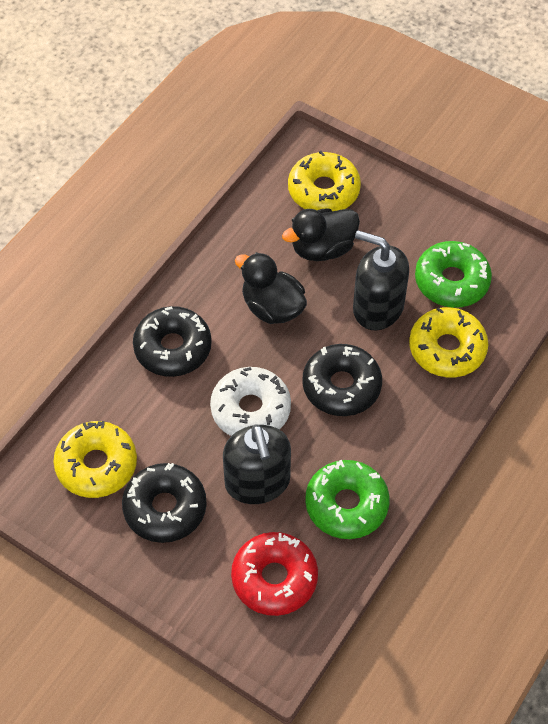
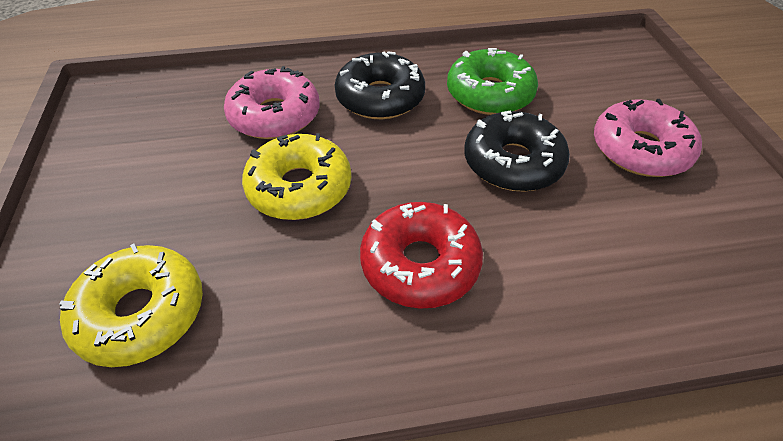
black donut: [122,463,207,543] [133,306,212,377] [302,344,382,416] = 3 -> [335,51,425,119] [464,111,570,192] = 2
black duck: [235,252,307,324] [282,208,360,261] = 2 -> none = 0
black soap dispenser: [223,424,291,504] [353,230,409,330] = 2 -> none = 0
green donut: [305,460,390,539] [415,241,492,308] = 2 -> [447,48,538,115] = 1
pink donut: none = 0 -> [224,66,320,139] [594,99,702,177] = 2
white donut: [210,367,291,436] = 1 -> none = 0
yellow donut: [53,421,137,498] [288,151,361,211] [409,307,488,377] = 3 -> [59,244,203,367] [242,133,351,220] = 2

